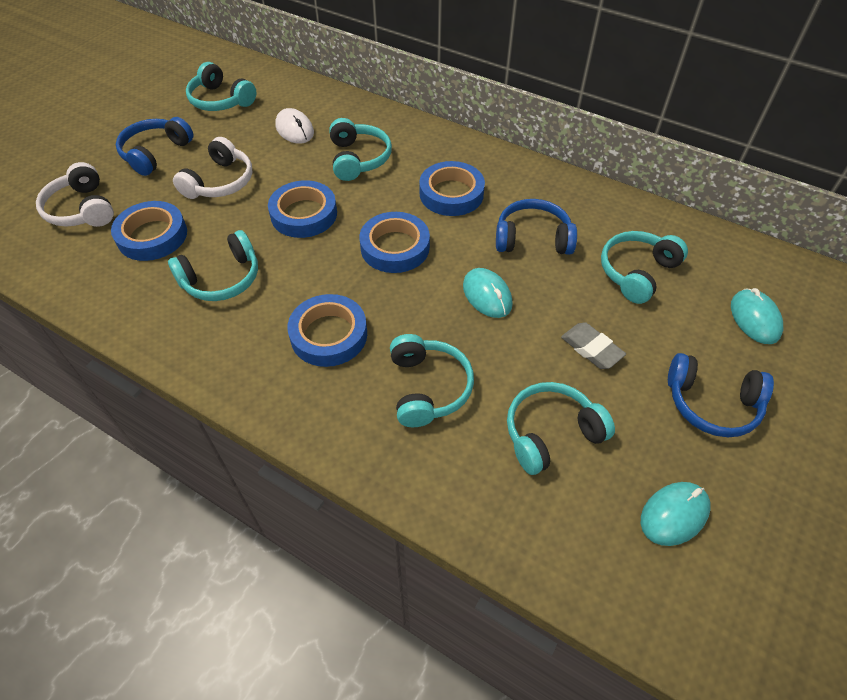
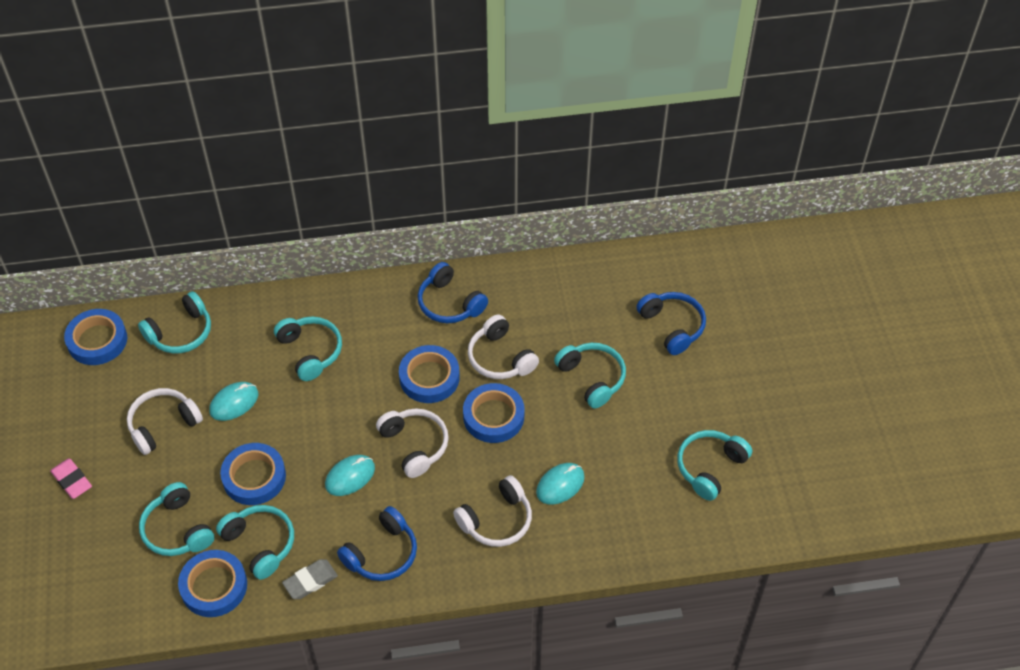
pink eraser: none = 0 -> [50,458,92,499] = 1
white headphones: [36,162,114,227] [173,137,253,199] = 2 -> [127,388,203,455] [376,409,449,478] [453,475,532,547] [468,315,539,379] = 4
white mouse: [275,108,314,144] = 1 -> none = 0

